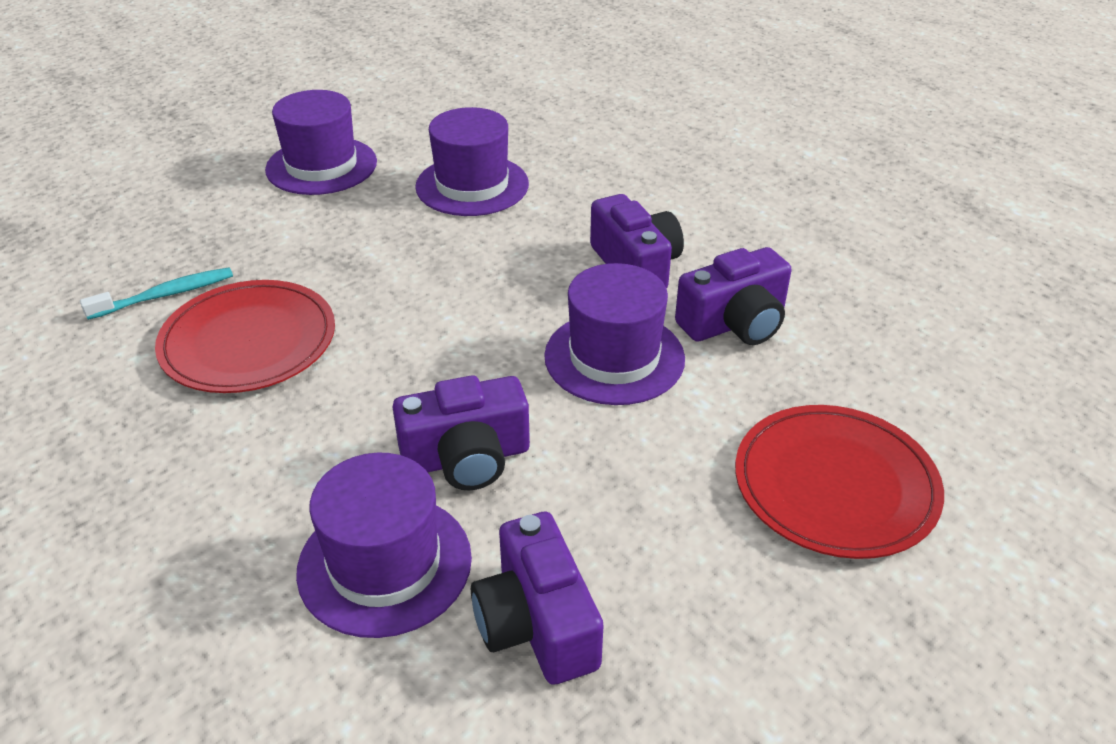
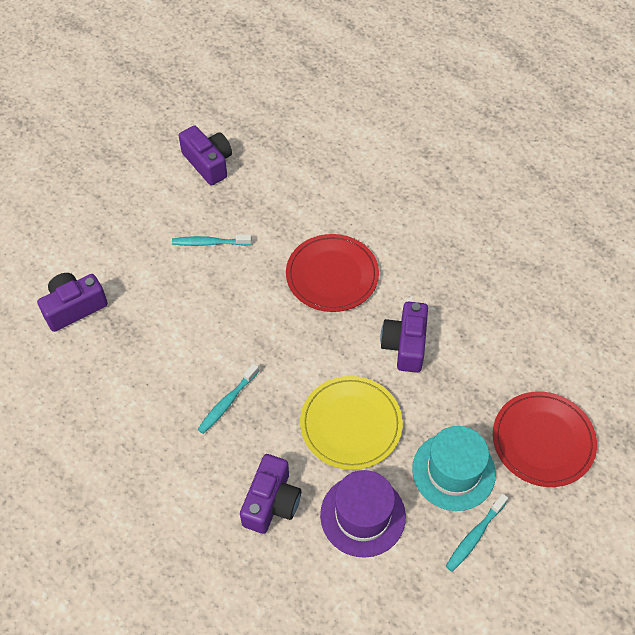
purple hat: [265,90,377,195] [296,453,472,638] [415,107,529,216] [544,263,685,405] = 4 -> [320,470,406,558] = 1
turquoise hat: none = 0 -> [412,426,496,511] = 1
turquoise toothbrush: [80,267,233,320] = 1 -> [172,235,252,246] [197,363,259,434] [446,493,508,572] = 3
yellow plate: none = 0 -> [300,376,403,470] = 1

